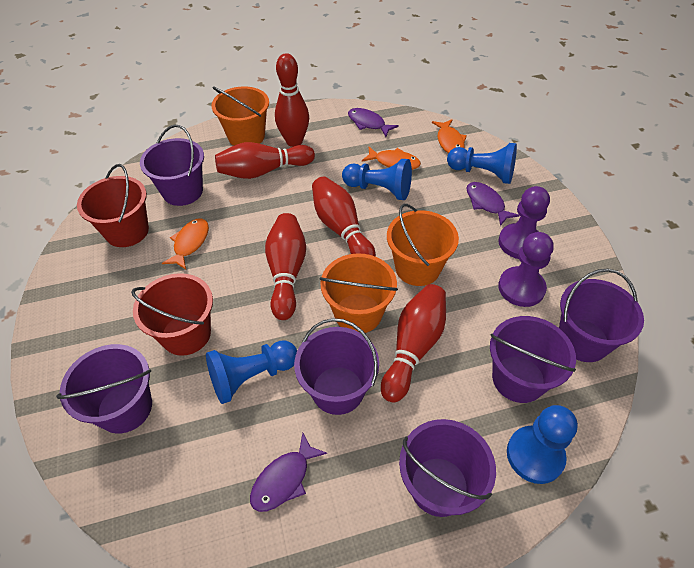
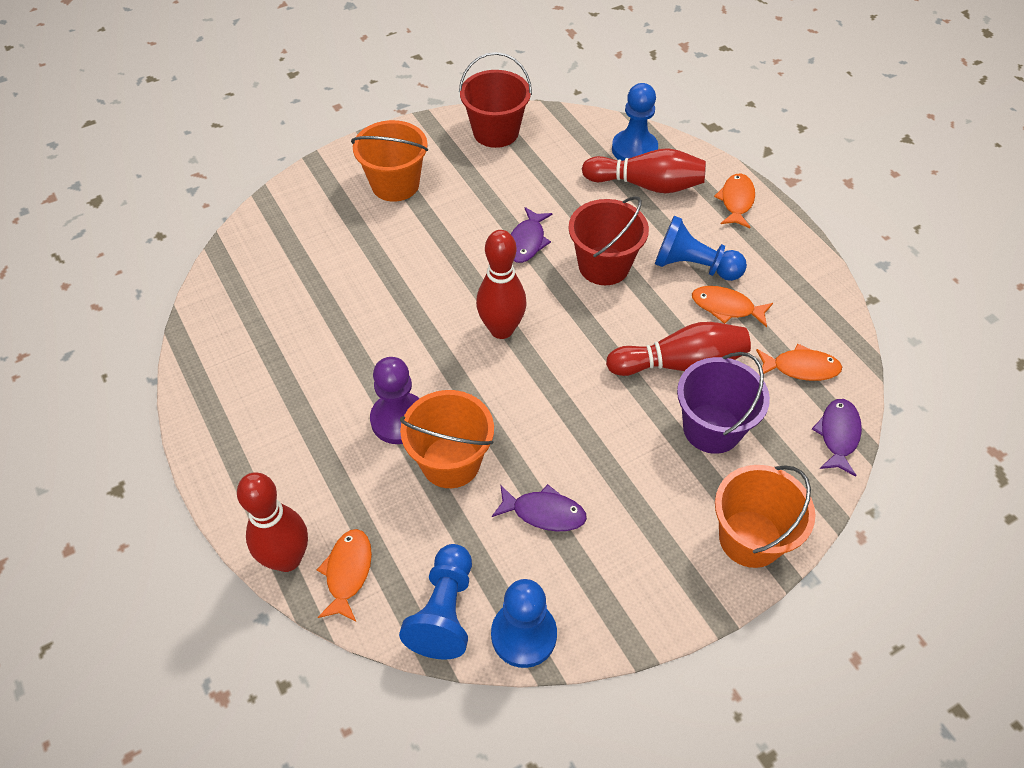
orange fish: [162,219,209,270] [362,147,421,170] [432,119,467,153] = 3 -> [317,529,372,622] [692,286,773,327] [714,174,755,228] [756,343,842,381] = 4
purple bucket: [56,344,152,434] [140,125,204,206] [294,318,379,415] [399,419,496,517] [490,316,576,403] [559,269,644,362] = 6 -> [677,352,770,454] = 1
purple pawn: [498,186,550,259] [498,232,554,307] = 2 -> [370,357,420,444] = 1
red bowling pin: [215,142,315,179] [265,213,306,320] [275,53,309,147] [312,177,376,257] [381,284,446,403] = 5 -> [237,472,308,572] [476,230,527,339] [582,148,706,193] [606,322,751,376] = 4

